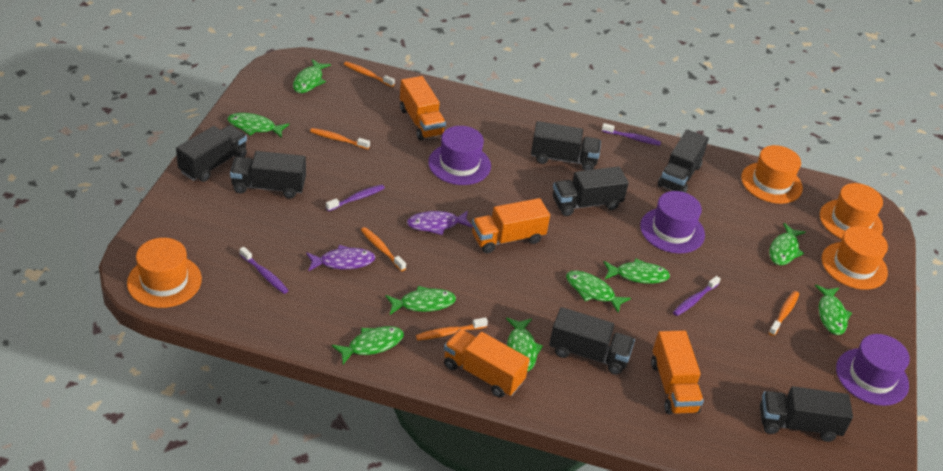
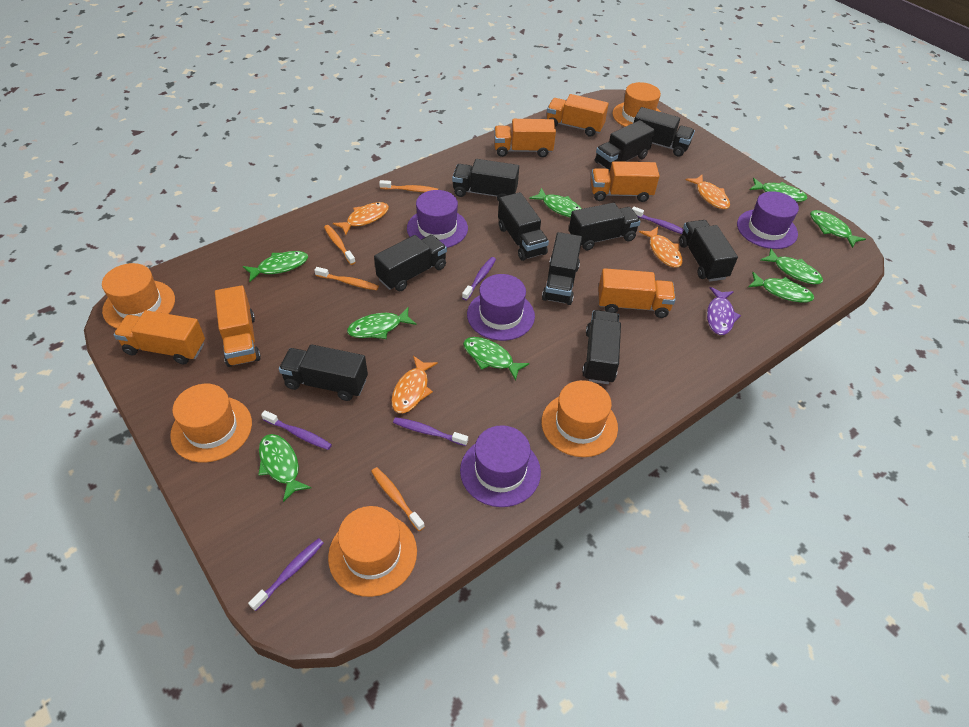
black truck: [176,125,247,182] [230,151,306,199] [531,121,601,171] [549,307,635,375] [553,166,629,216] [658,129,709,193] [760,386,853,442] = 7 -> [279,344,368,401] [374,235,447,291] [452,159,519,201] [498,192,549,261] [542,232,582,305] [569,203,641,250] [582,310,621,384] [595,120,655,171] [634,107,695,157] [679,220,738,282] = 10
orange fish: none = 0 -> [333,202,389,236] [391,356,438,413] [639,227,683,267] [686,175,730,209] = 4
orange hat: [127,238,202,308] [741,145,803,204] [820,183,883,239] [822,226,888,290] = 4 -> [102,263,175,329] [170,384,252,462] [328,506,417,597] [541,380,618,457] [612,82,661,127] = 5
orange toothbrush: [310,128,370,149] [344,62,395,87] [361,227,406,271] [416,317,488,341] [769,291,799,336] = 5 -> [314,267,379,290] [324,225,356,265] [371,467,425,531] [379,180,438,192] = 4
orange truck: [400,76,446,140] [444,329,530,398] [472,198,550,253] [651,330,704,415] = 4 -> [114,310,205,364] [215,285,261,367] [494,119,556,157] [547,94,609,137] [591,161,659,202] [599,268,676,318] = 6
purple fish: [306,245,375,272] [407,210,473,235] = 2 -> [707,287,741,335] = 1
purple hat: [428,126,491,185] [640,191,705,253] [836,334,910,406] = 3 -> [407,190,468,248] [460,425,541,507] [467,274,535,341] [737,191,799,249] = 4
purple toothbrush: [239,247,289,294] [326,185,385,211] [602,123,661,146] [673,276,721,316] = 4 -> [248,538,324,611] [261,410,332,450] [393,417,468,446] [462,257,496,300] [632,206,684,234] = 5

